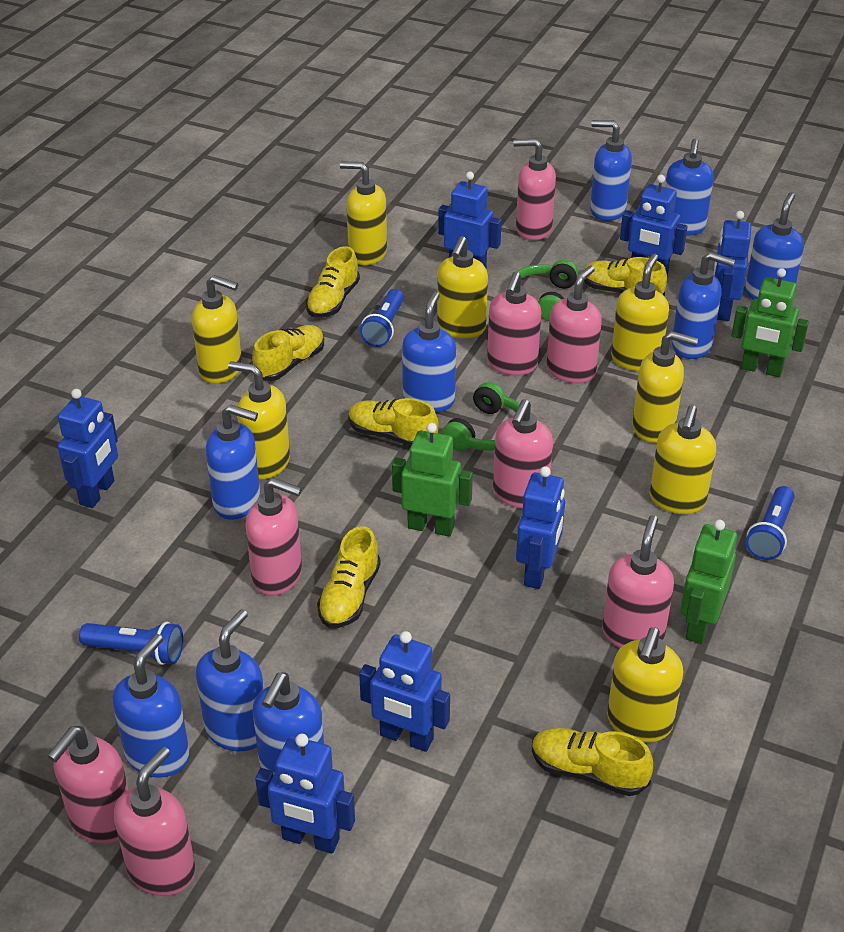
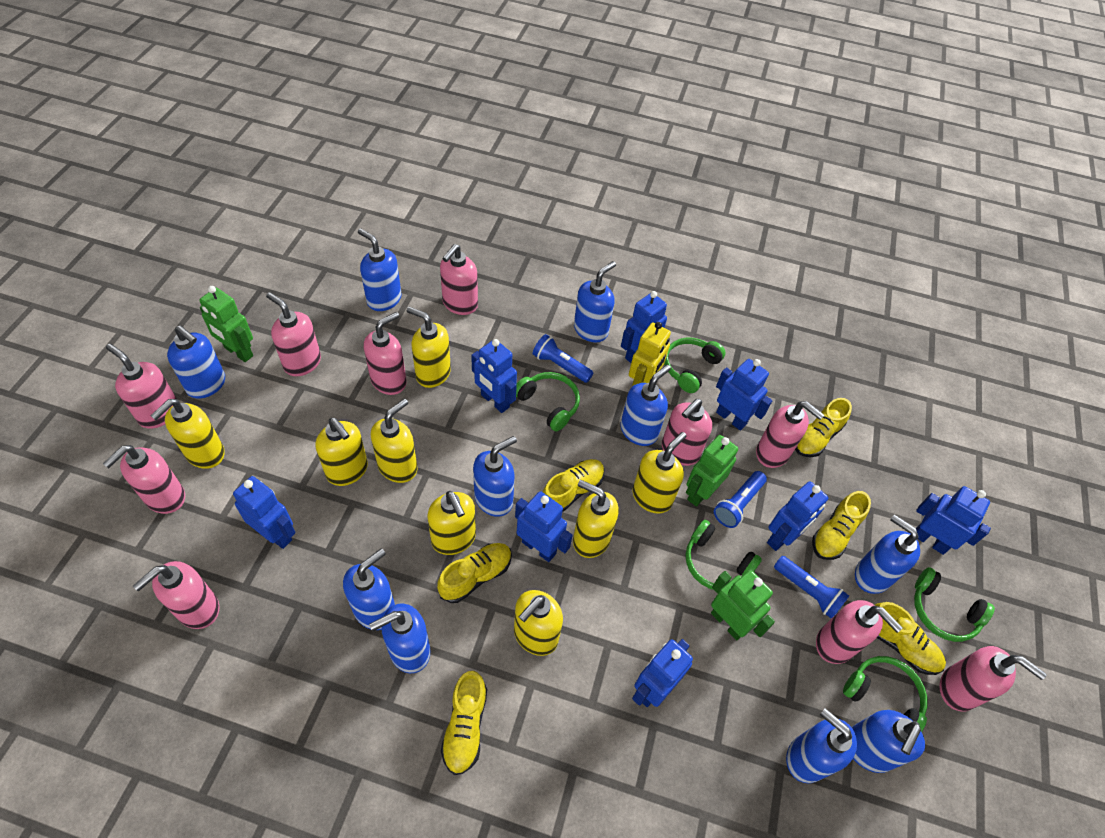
blue robot: [58,389,118,508] [255,734,355,854] [359,631,450,752] [438,172,502,268] [516,466,565,589] [620,175,688,274] [714,211,751,321] = 7 -> [233,476,295,549] [471,339,517,413] [515,491,573,562] [621,291,667,363] [632,639,693,707] [716,359,773,431] [767,481,828,551] [916,486,991,555] = 8
blue soap dispenser: [112,634,190,778] [196,609,264,751] [206,404,260,520] [253,672,324,774] [402,292,456,413] [590,120,632,221] [665,139,714,236] [672,252,735,359] [745,193,804,299] = 9 -> [167,326,225,399] [343,548,395,630] [358,228,402,311] [369,604,430,673] [473,436,517,517] [574,261,616,342] [620,365,671,446] [786,708,857,783] [852,710,925,773] [855,515,920,594] = 10
green headphones: [442,382,520,451] [517,260,579,321] = 2 -> [516,372,580,432] [664,338,725,393] [686,520,762,590] [843,656,928,732] [914,567,995,642] = 5
pink soap dispenser: [47,726,129,844] [114,747,196,896] [246,478,302,596] [487,272,542,376] [493,399,553,508] [513,139,556,240] [546,265,602,383] [602,515,674,648] = 8 -> [103,445,185,514] [106,344,177,429] [133,561,219,629] [266,292,321,376] [364,312,407,395] [440,244,478,315] [662,399,712,466] [756,401,824,468] [816,600,903,664] [939,646,1046,712] = 10
yellow robot: none = 0 -> [629,322,671,386] = 1

